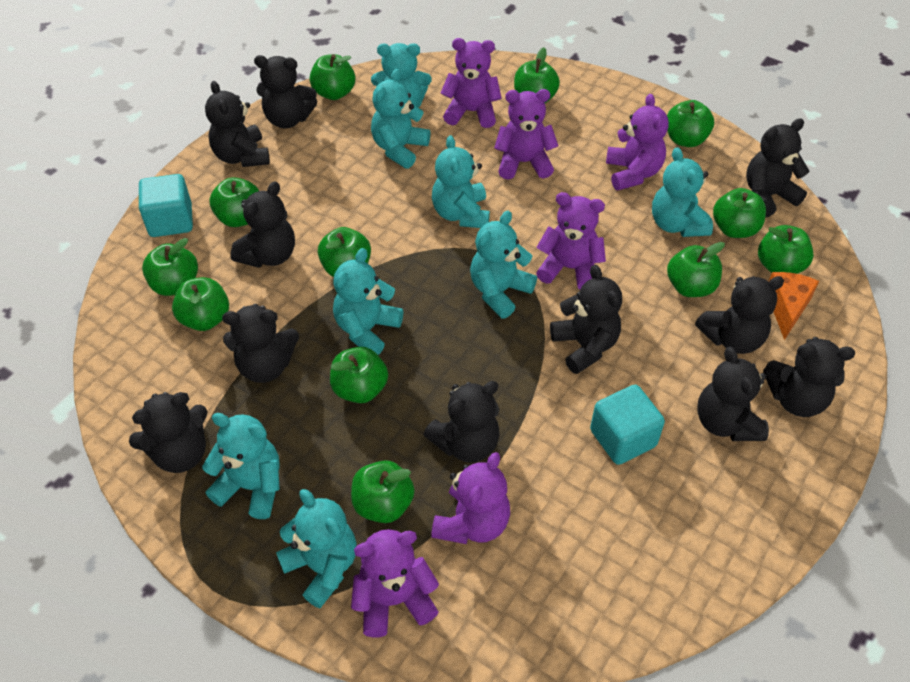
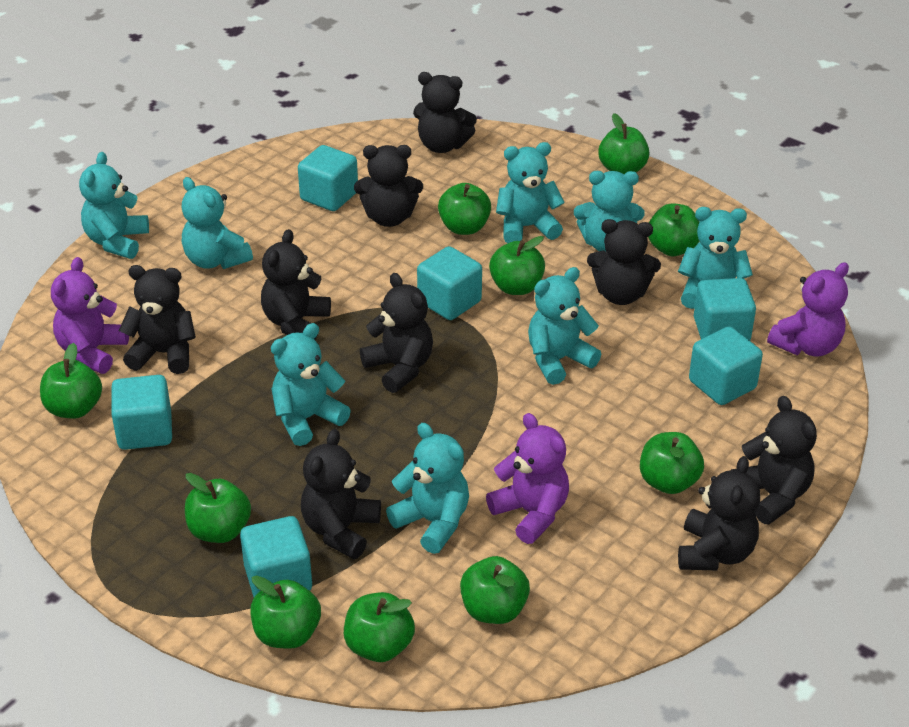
black teddy bear: [129,392,207,473] [205,81,270,167] [222,304,299,383] [230,181,295,268] [254,55,317,128] [423,381,500,463] [550,265,622,374] [695,276,784,354] [697,347,769,441] [746,118,810,217] [763,337,855,417] = 11 -> [119,265,196,374] [261,229,331,340] [301,429,381,559] [354,145,423,227] [360,273,433,393] [413,72,477,153] [587,219,661,305] [678,456,760,570] [731,396,817,524] = 9
green apple: [142,238,198,296] [172,277,229,331] [209,177,259,227] [310,54,355,100] [318,227,371,277] [330,347,388,403] [351,460,415,523] [514,48,560,103] [667,100,714,147] [667,242,725,297] [713,188,766,238] [758,225,814,274] = 12 -> [40,343,102,419] [185,473,251,543] [250,575,321,649] [344,592,415,662] [438,183,491,235] [460,556,530,624] [489,236,545,295] [598,113,650,174] [640,432,704,494] [648,203,699,256] = 10
orange cheese: [768,272,819,340] = 1 -> none = 0
purple teddy bear: [351,529,439,637] [431,452,510,544] [441,38,502,128] [494,89,558,179] [536,192,606,290] [606,94,669,190] = 6 -> [51,257,129,374] [486,413,569,544] [767,262,849,357] = 3
turquoise cube: [139,174,193,237] [590,385,665,465] = 2 -> [111,375,172,450] [240,516,312,597] [298,145,358,211] [417,246,482,320] [689,327,763,405] [694,278,756,341] = 6

